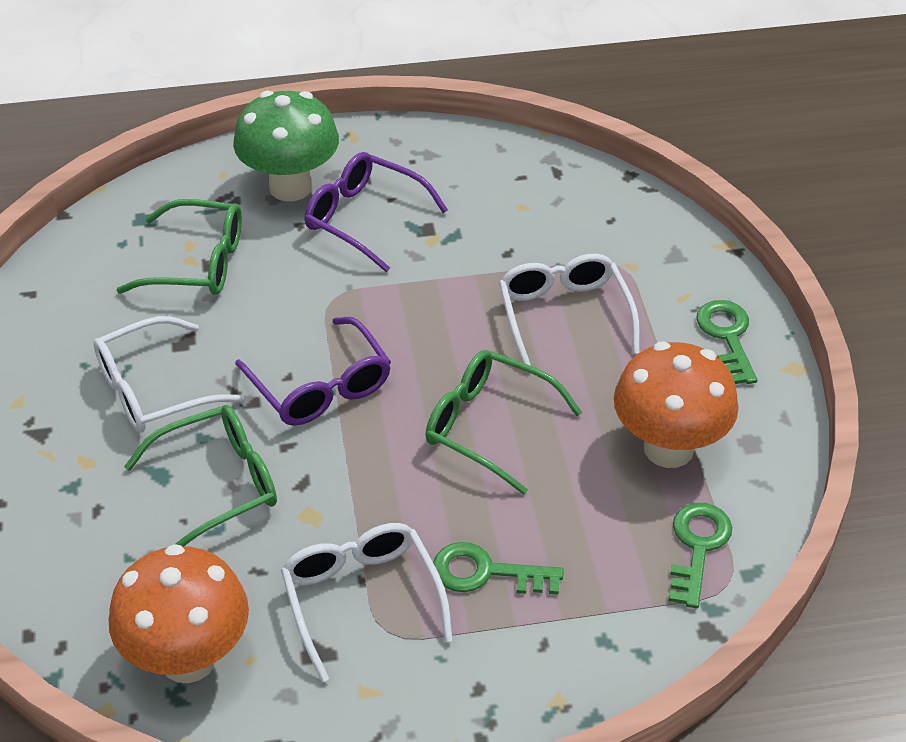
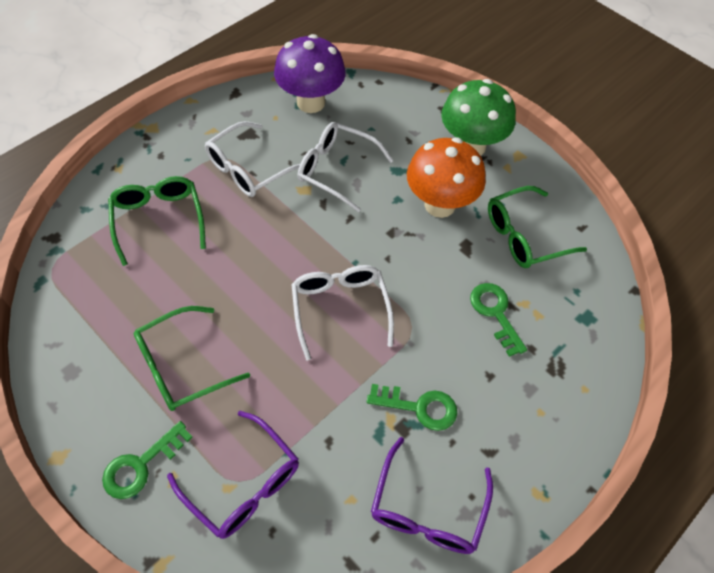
orange mushroom: [109,544,249,683] [614,342,739,468] = 2 -> [407,137,486,218] = 1
purple mushroom: none = 0 -> [274,34,346,113] = 1

